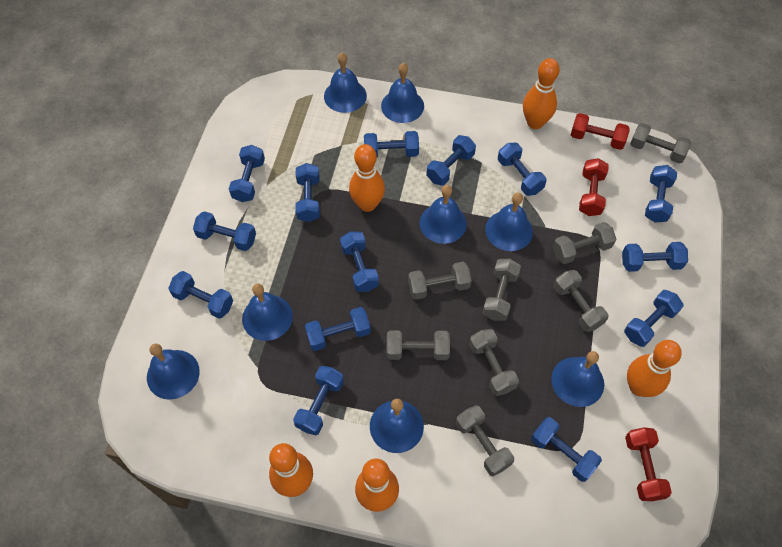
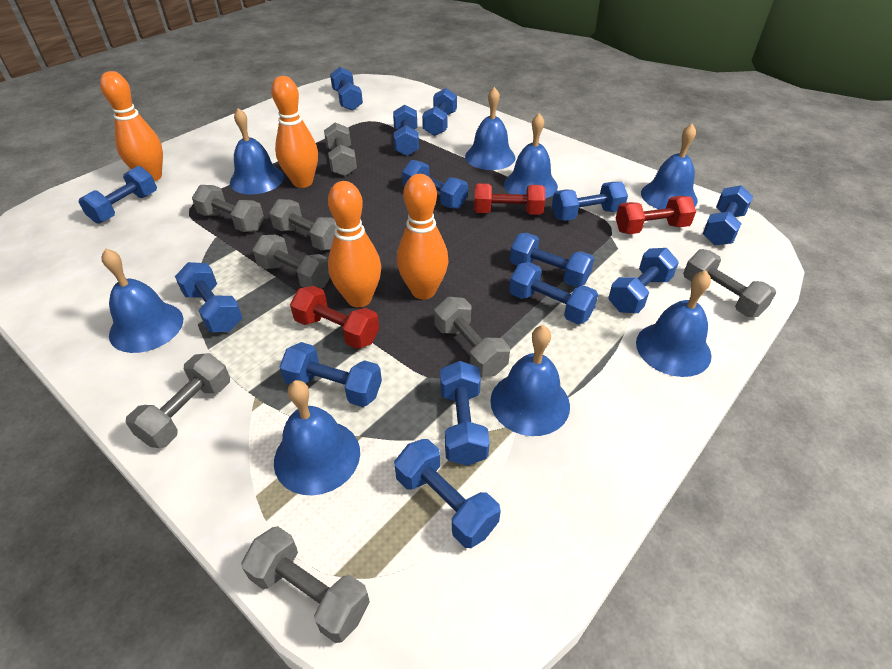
orange bowling pin: [269,443,313,497] [349,144,385,212] [355,459,399,512] [523,58,560,129] [627,340,682,397] = 5 -> [100,71,163,181] [271,76,318,188] [328,181,381,307] [397,174,448,300] = 4

